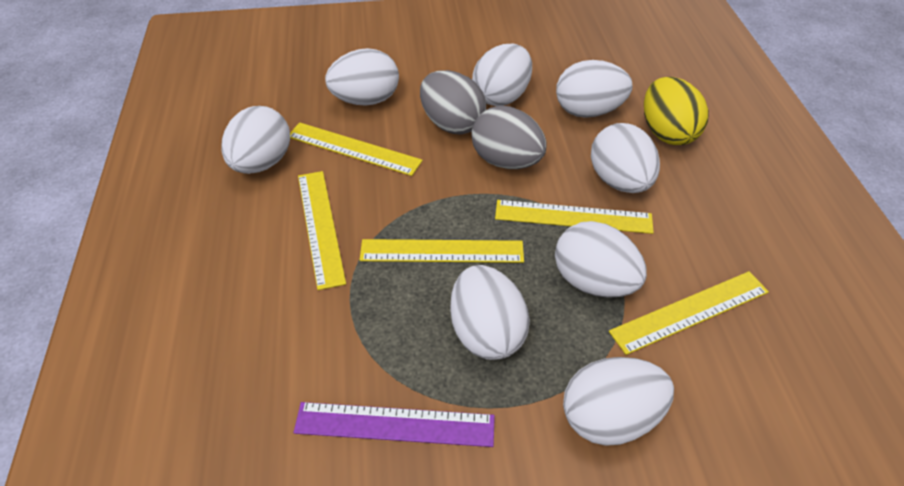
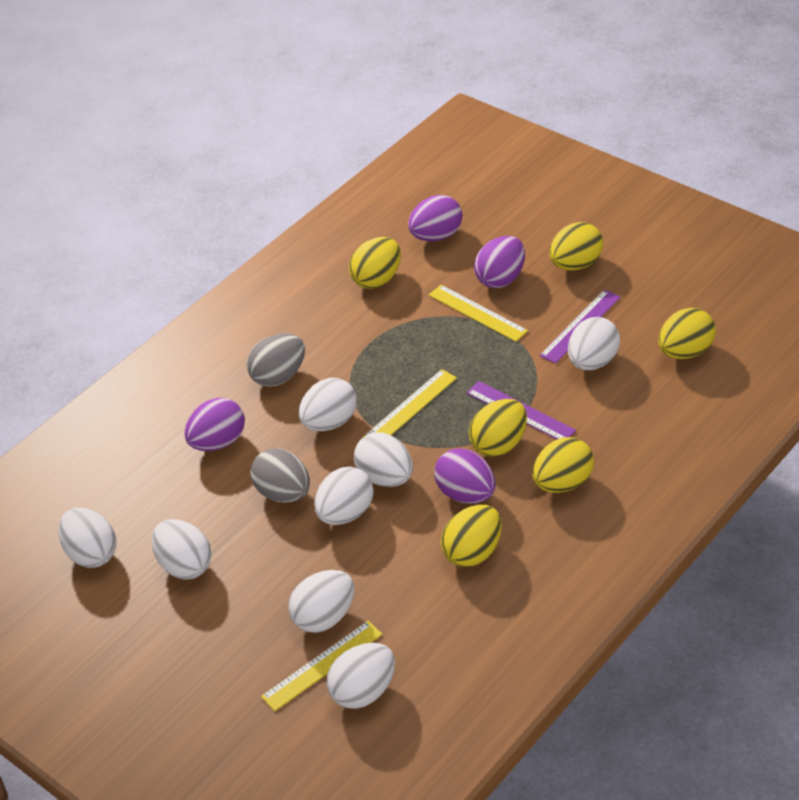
purple egg: none = 0 -> [184,398,245,451] [408,195,462,241] [434,448,496,504] [474,236,525,288] = 4
purple ruler: [294,402,495,447] = 1 -> [467,381,576,439] [539,290,620,364] = 2
yellow egg: [644,77,709,145] = 1 -> [349,237,401,289] [441,505,502,567] [469,399,527,457] [532,437,594,493] [549,222,603,270] [658,308,716,359] = 6
yellow ruler: [290,123,423,176] [298,171,346,290] [360,239,524,263] [495,200,654,234] [609,271,769,355] = 5 -> [261,621,383,711] [363,369,457,437] [429,285,528,342] = 3

